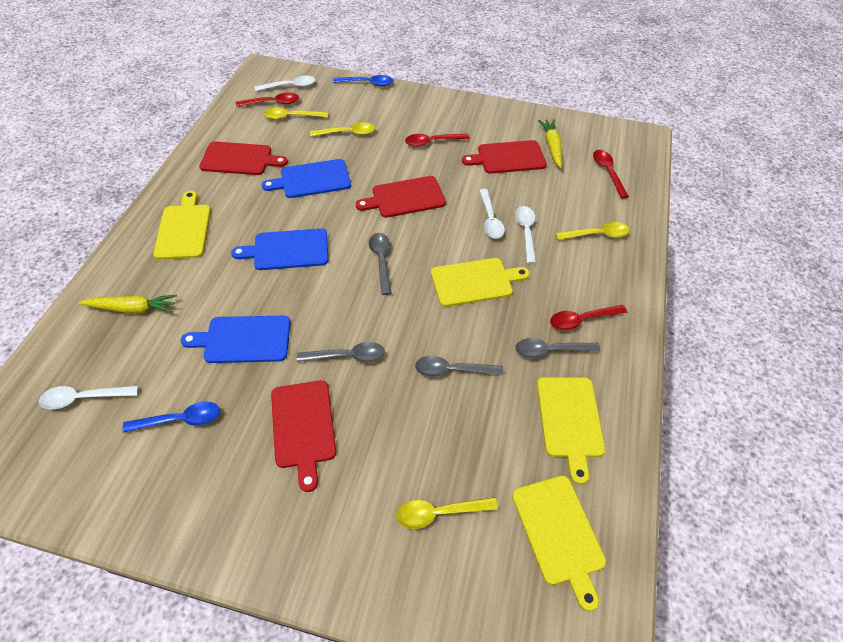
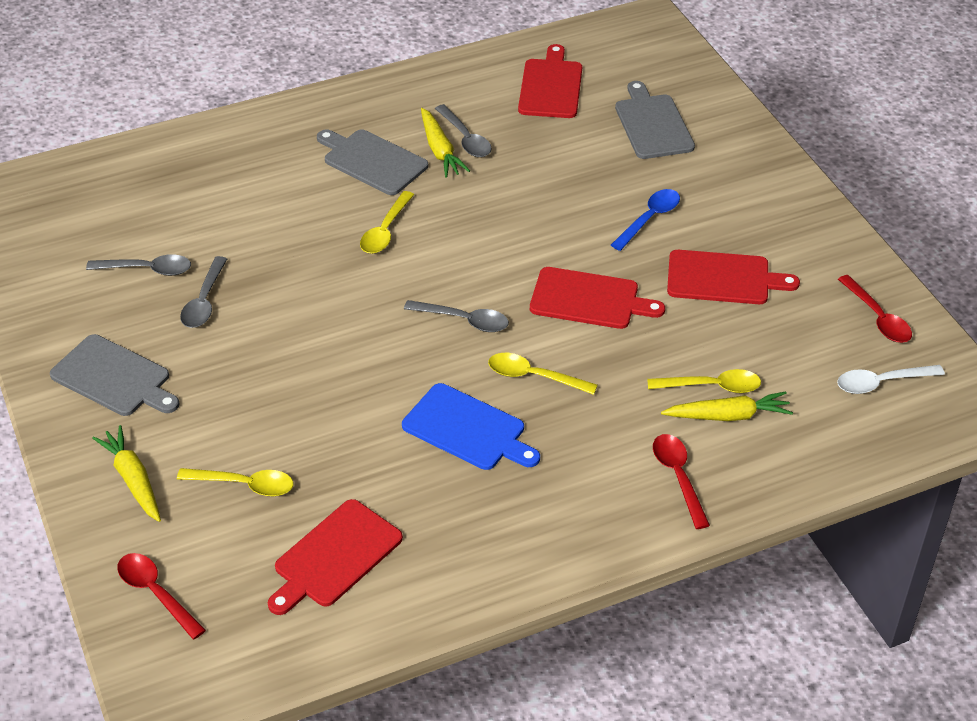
blue cutting board: [181,316,290,363] [231,228,328,270] [262,159,351,198] = 3 -> [402,383,540,470] = 1
blue spoon: [123,401,220,433] [333,75,393,86] = 2 -> [611,189,680,251] = 1
grey cutting board: none = 0 -> [50,334,179,416] [317,130,428,195] [615,81,695,159] = 3
red spoon: [236,93,299,107] [405,134,470,147] [550,305,627,330] [593,150,629,199] = 4 -> [117,553,206,640] [653,434,710,529] [838,275,912,343] = 3
white spoon: [39,386,138,409] [254,76,316,92] [479,189,505,239] [515,206,536,264] = 4 -> [837,365,945,394] = 1
yellow carrot: [78,295,177,313] [538,119,562,168] = 2 -> [92,425,161,522] [421,108,470,178] [661,391,793,421] = 3
yellow cutting board: [153,191,211,260] [431,258,530,307] [512,476,606,611] [537,377,605,485] = 4 -> none = 0

